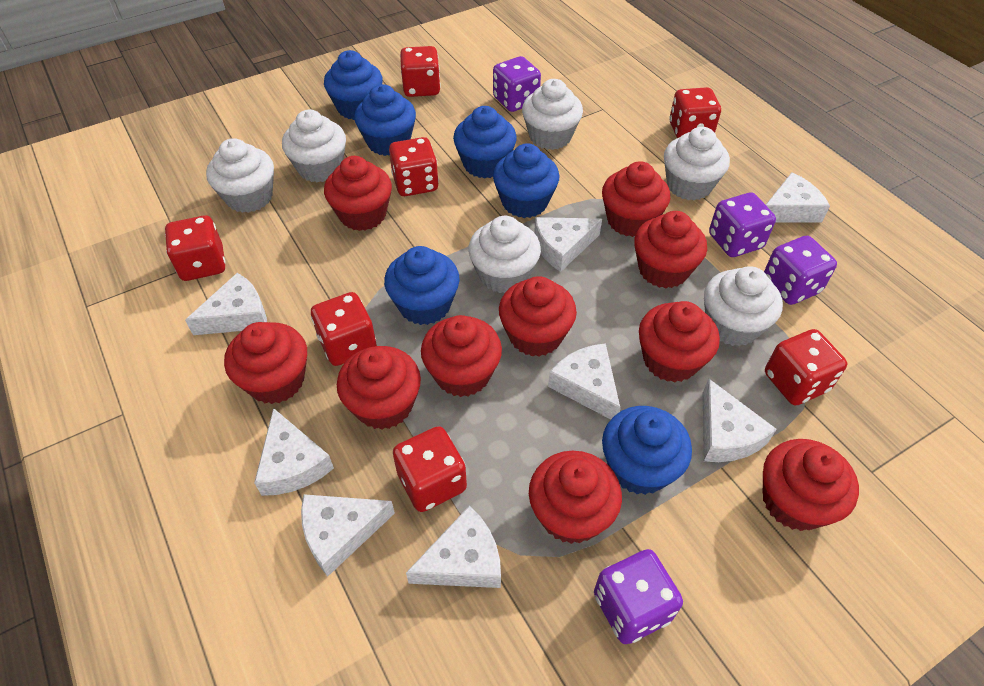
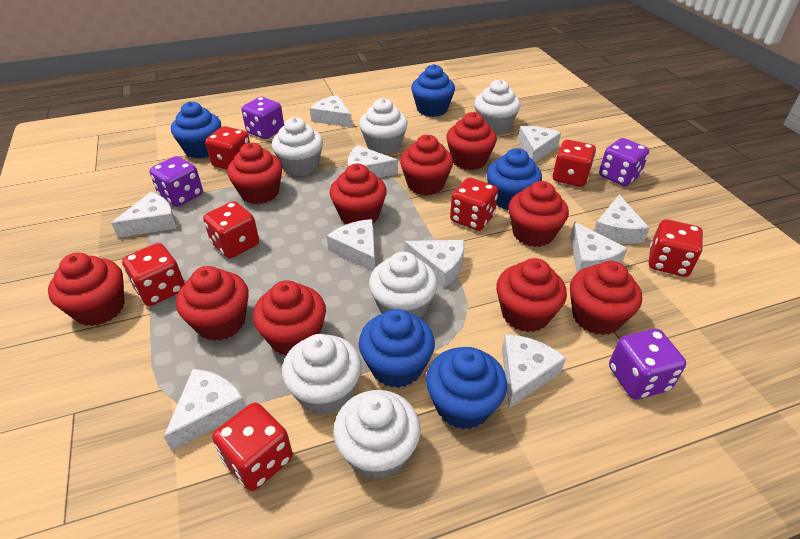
blue cupcake: [324,50,383,120] [354,84,416,156] [384,246,460,325] [453,106,517,179] [493,143,560,218] [602,406,692,495] = 6 -> [171,102,221,159] [359,309,435,388] [411,64,455,117] [426,347,507,429] [487,148,542,210] = 5
white cheese: [185,273,267,335] [254,408,334,496] [301,494,395,577] [406,506,501,588] [534,217,602,272] [548,343,621,419] [703,379,777,462] [766,172,830,223] = 8 -> [111,192,177,238] [164,369,246,451] [310,95,352,128] [327,219,375,271] [348,145,398,178] [404,240,464,288] [502,334,566,409] [518,126,561,163] [570,222,628,272] [594,195,650,244] = 10

